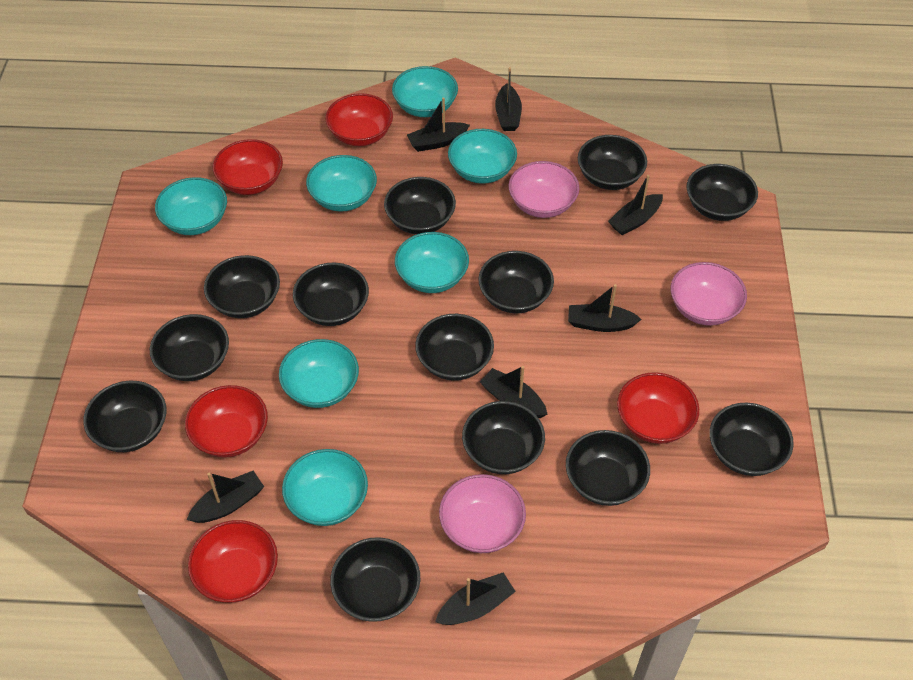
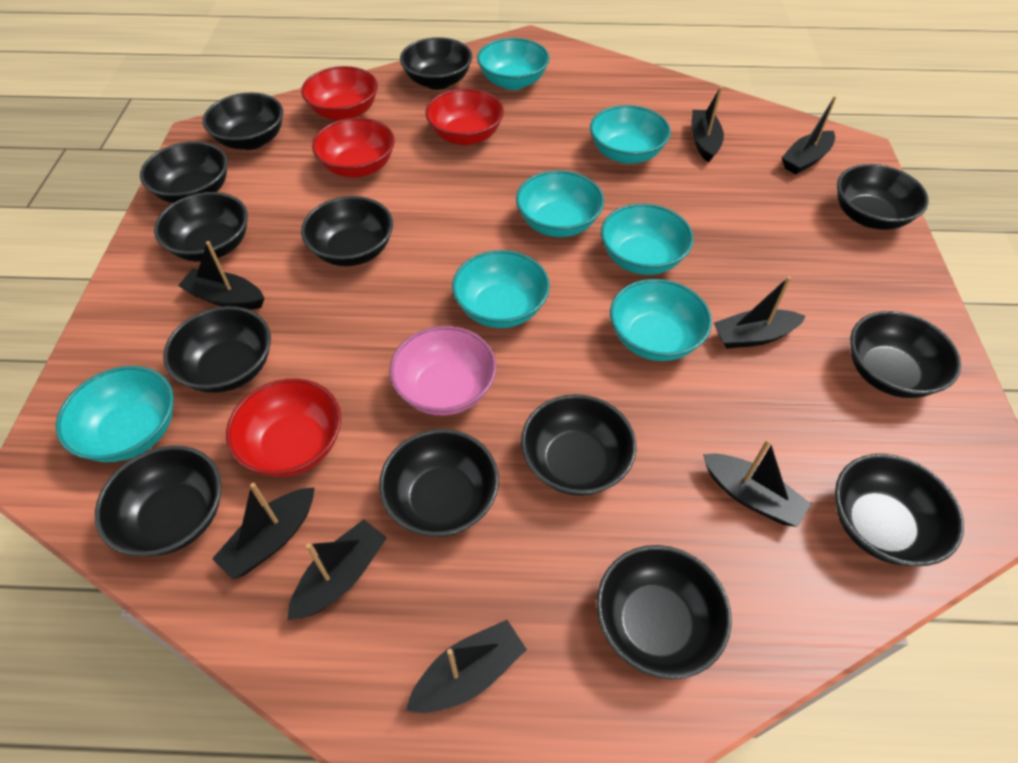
black boat: [187,471,264,523] [407,98,470,152] [435,572,516,625] [480,366,547,418] [495,67,522,131] [568,284,641,332] [608,175,663,235] = 7 -> [178,241,264,310] [212,483,315,580] [288,519,387,620] [406,620,527,713] [691,86,724,162] [703,439,811,527] [714,276,806,349] [782,96,836,174] = 8
pink bowl: [439,474,526,553] [508,161,580,218] [670,262,747,326] = 3 -> [389,326,496,415] = 1
red bowl: [185,385,268,458] [188,520,278,603] [213,139,283,195] [325,93,393,146] [617,372,699,444] = 5 -> [226,378,341,477] [301,66,378,121] [312,118,395,178] [425,88,504,146] = 4

